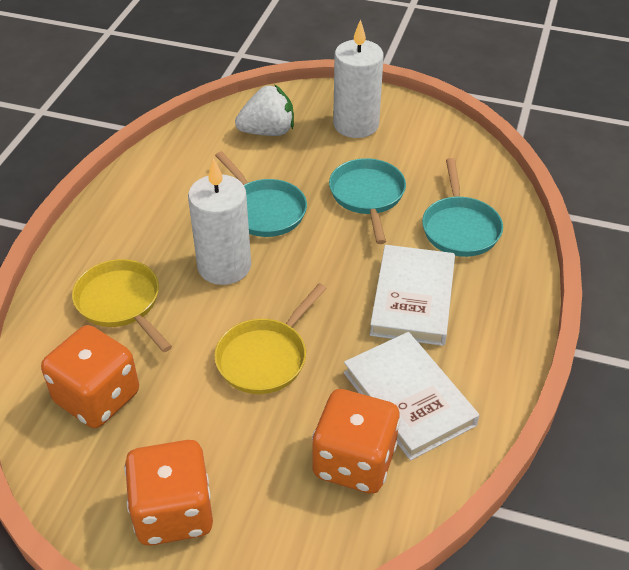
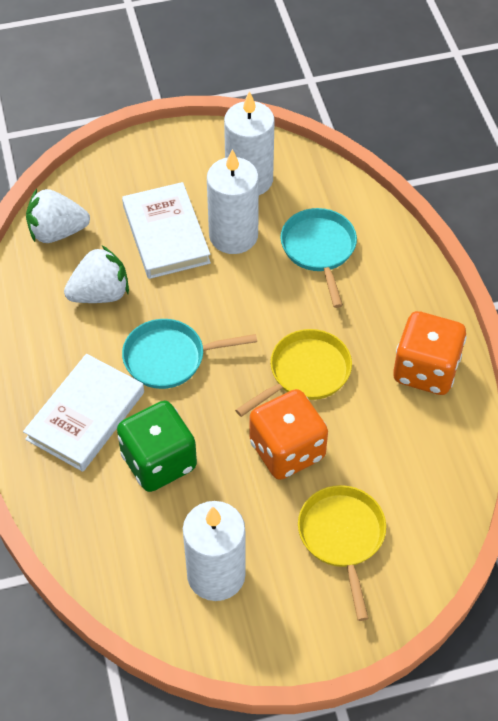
green dice: none = 0 -> [117,401,197,492] = 1
orange dice: [41,325,139,428] [124,440,213,546] [312,389,400,494] = 3 -> [250,389,328,480] [393,311,467,395] = 2
turquoise pan: [215,151,307,237] [329,158,406,244] [422,158,503,257] = 3 -> [122,319,257,389] [280,208,357,308] = 2
white candle: [188,158,251,285] [333,19,384,138] = 2 -> [183,501,246,601] [207,149,259,254] [224,91,275,195] = 3
white strawberry: [235,85,294,136] = 1 -> [26,189,90,243] [64,246,129,303] = 2

